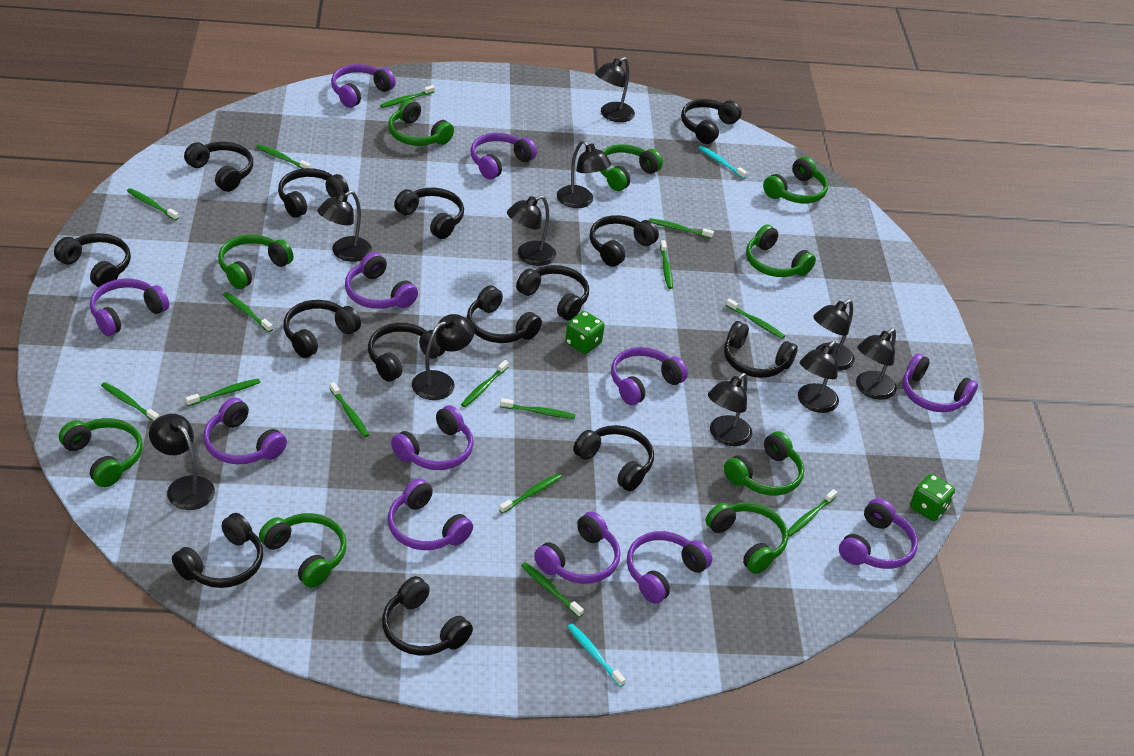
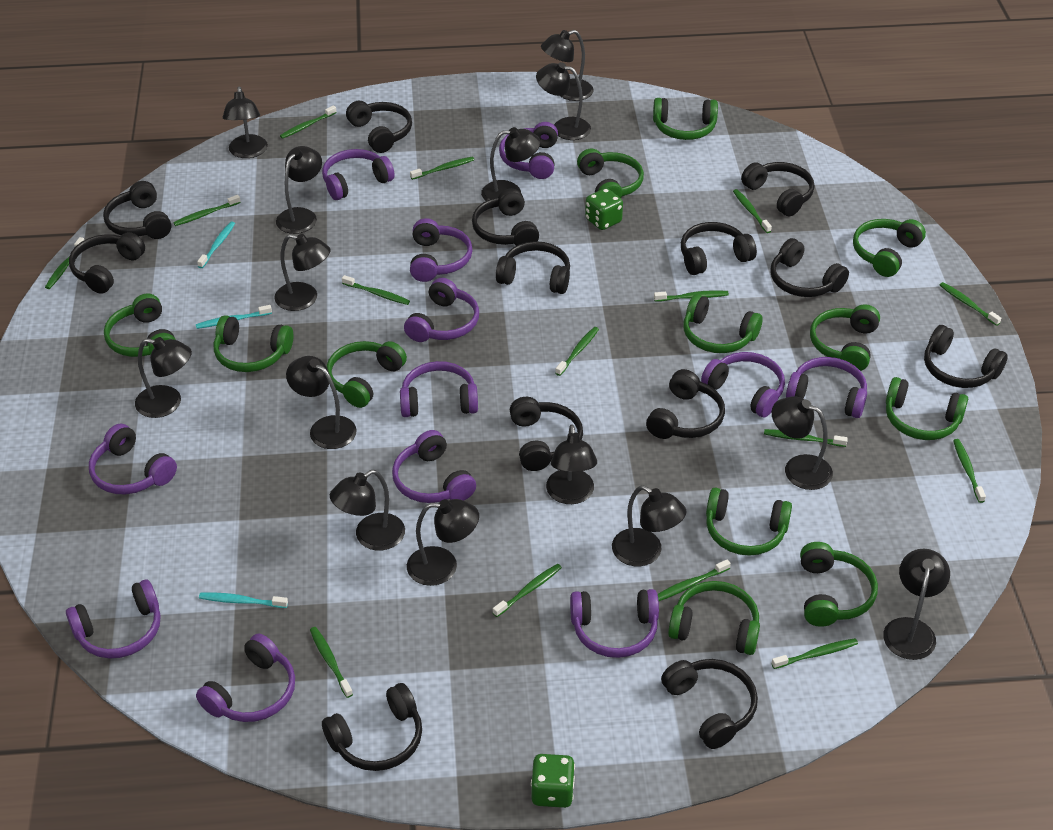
black headphones: [54,233,131,288] [172,513,263,588] [184,142,253,192] [278,168,349,218] [283,300,361,358] [368,323,445,382] [382,576,473,656] [394,188,464,239] [467,285,542,343] [516,265,589,321] [573,425,654,491] [589,215,659,267] [681,99,742,144] [724,321,798,378] = 14 -> [69,232,145,294] [103,181,171,239] [322,683,422,771] [346,101,412,153] [472,188,539,246] [496,241,570,294] [510,397,583,471] [646,369,725,439] [661,659,758,749] [681,222,757,275] [741,162,814,216] [771,238,849,297] [924,325,1008,388] = 13
black lamp: [149,414,215,510] [317,190,372,262] [412,314,475,400] [507,195,556,266] [557,140,611,208] [595,57,635,122] [708,373,752,446] [798,341,839,413] [813,299,855,370] [856,328,897,400] = 10 -> [135,337,192,418] [223,87,268,158] [274,234,331,311] [276,146,322,234] [286,356,357,449] [330,470,405,551] [407,499,479,586] [481,127,540,201] [536,62,591,140] [541,30,594,101] [546,424,597,504] [612,485,686,566] [772,397,833,490] [883,549,950,660] = 14
green headphones: [59,418,143,487] [218,235,293,289] [259,513,346,588] [388,99,454,146] [600,144,663,191] [706,502,788,574] [724,431,804,496] [746,225,816,277] [763,157,828,203] = 9 -> [104,293,176,357] [214,315,293,372] [326,341,407,408] [577,148,644,198] [653,98,718,140] [668,581,760,655] [684,294,763,353] [706,487,792,556] [800,542,878,627] [810,304,880,371] [853,219,926,277] [886,377,968,440] = 12
turquoise toothbrush: [567,624,626,687] [699,146,747,179] = 2 -> [196,305,272,329] [197,222,235,268] [199,592,288,608] = 3

